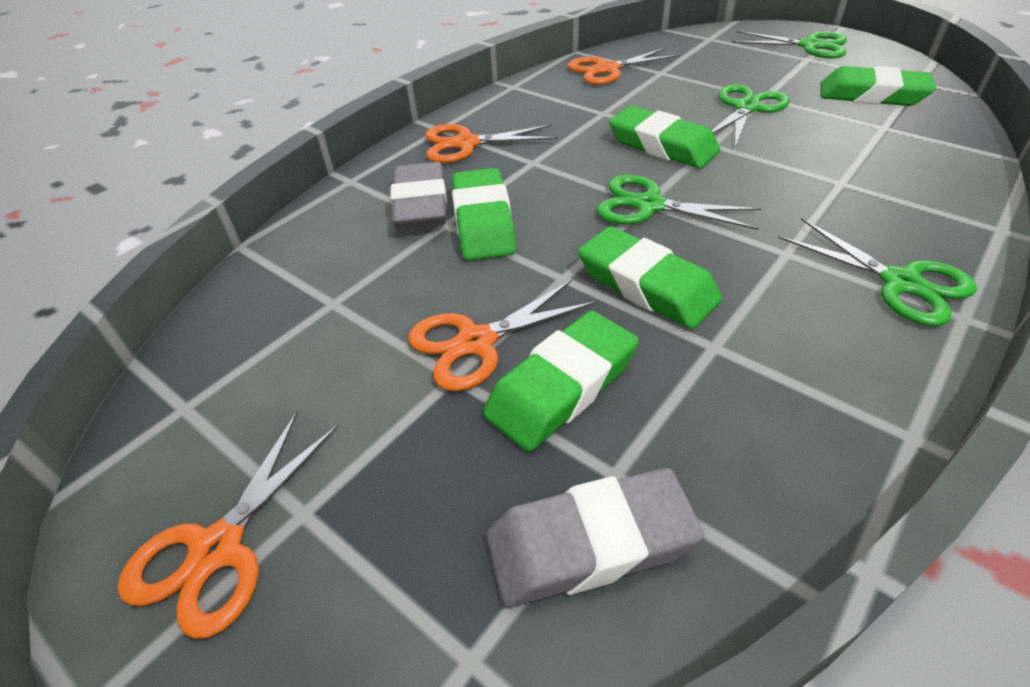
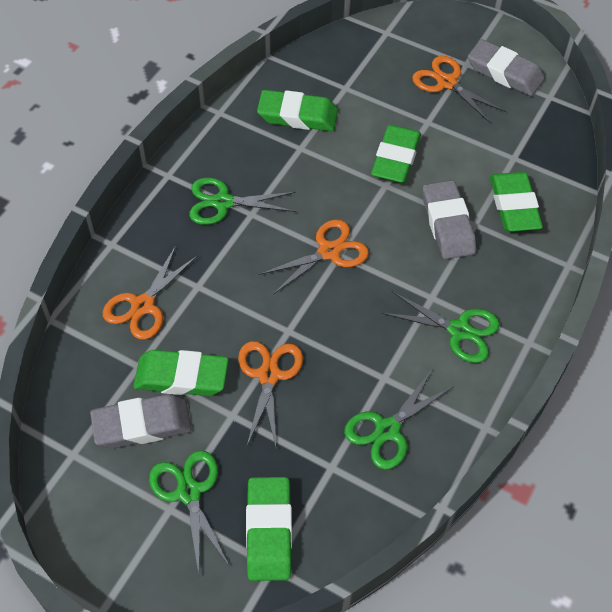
grey eraser: [390,162,447,229] [486,468,704,607] = 2 -> [90,394,192,448] [423,180,476,259] [468,39,545,96] = 3

